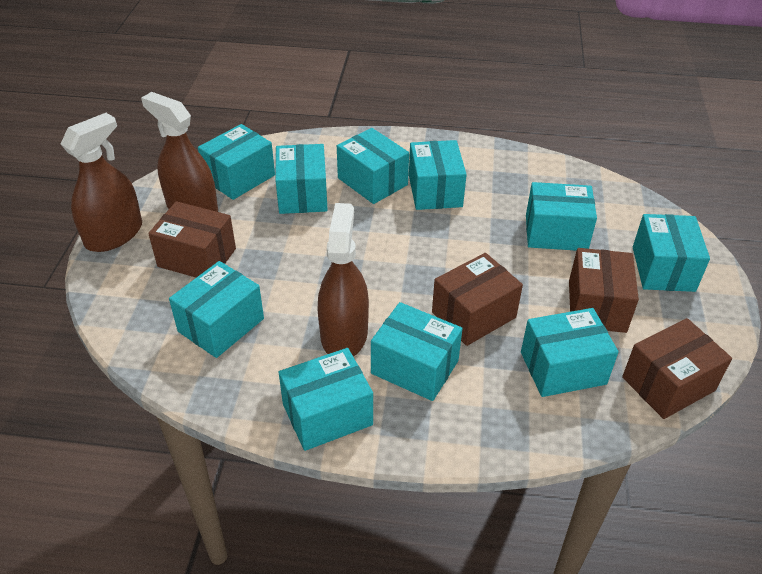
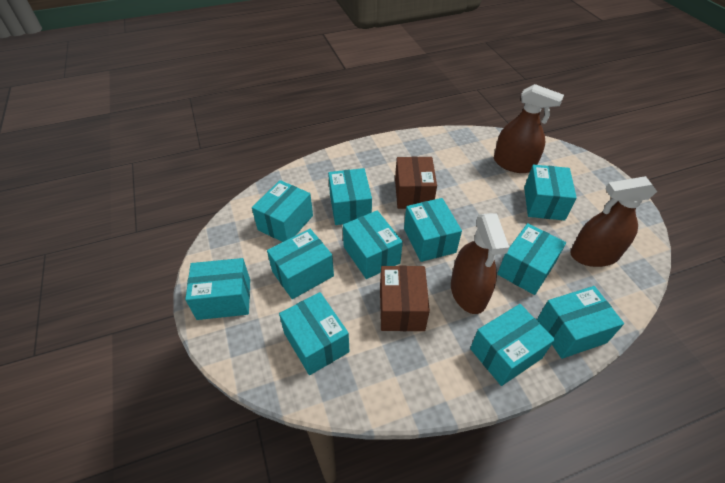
brown box: [148,201,236,277] [432,253,523,346] [569,248,639,333] [622,318,732,419] = 4 -> [380,266,430,331] [395,157,437,209] = 2
turquoise box: [169,261,264,358] [198,124,275,200] [276,144,328,214] [279,348,373,451] [337,128,409,204] [371,302,463,401] [409,140,467,210] [521,308,619,397] [526,182,597,251] [633,214,710,292] = 10 -> [185,258,250,320] [252,180,313,242] [267,229,334,299] [279,292,350,375] [328,168,372,225] [343,210,403,279] [404,198,462,262] [470,304,555,386] [497,223,566,295] [524,165,577,221] [537,286,624,359] = 11

